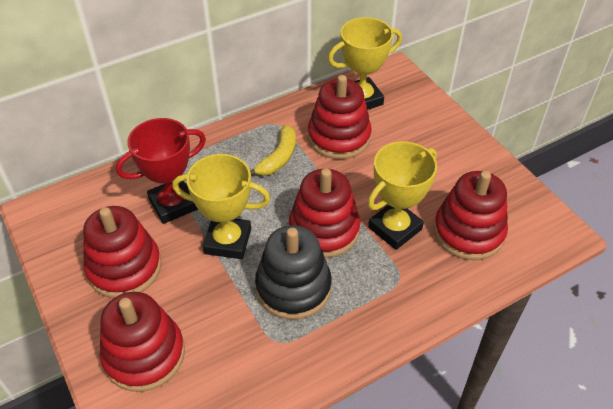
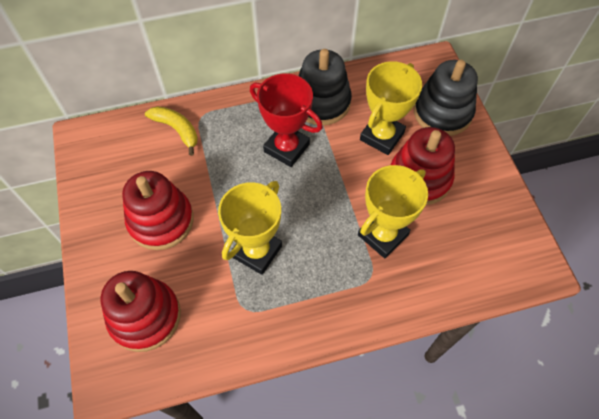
black stacking toy: [255,225,332,320] = 1 -> [299,49,352,125] [414,60,478,136] = 2
red stacking toy: [83,206,162,298] [100,292,185,392] [289,168,360,258] [308,75,371,159] [434,171,508,260] = 5 -> [101,271,181,352] [122,171,194,250] [391,127,455,205] = 3

